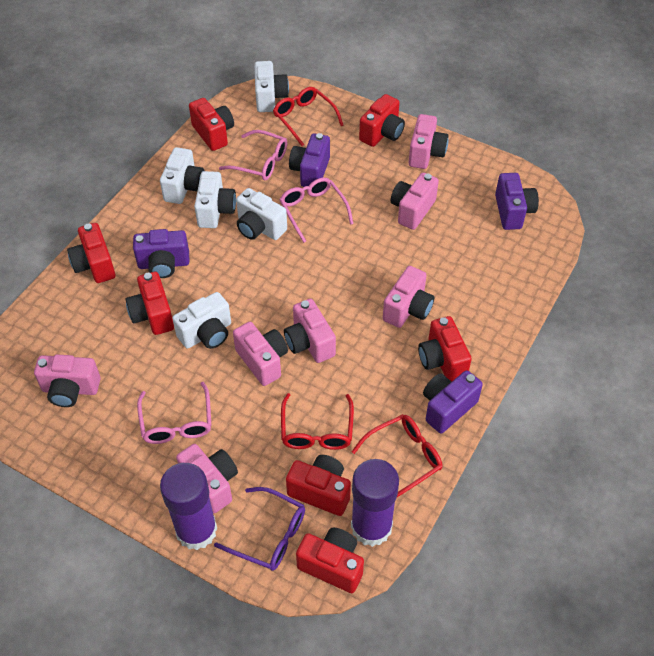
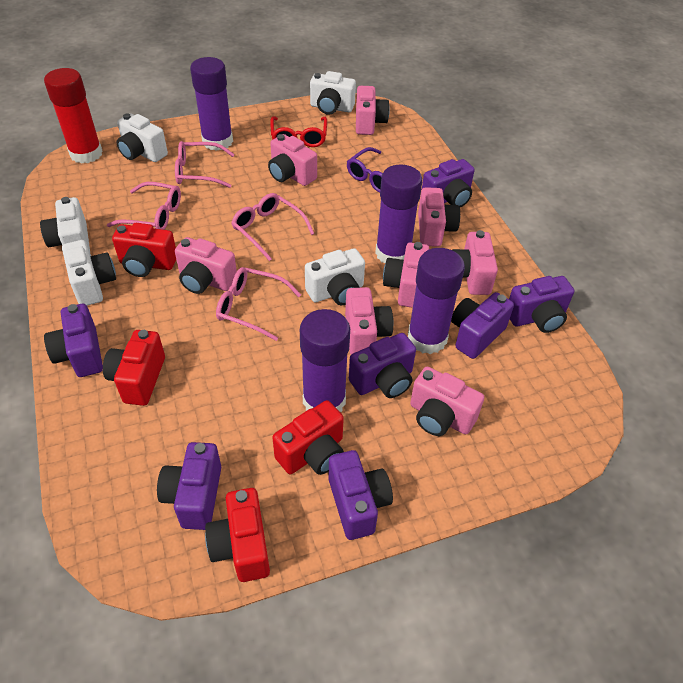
pink camera: [34,355,101,407] [176,444,238,513] [233,322,288,386] [284,299,336,363] [383,266,434,328] [391,173,439,230] [409,114,449,169] = 7 -> [175,237,237,294] [268,134,317,186] [345,287,394,355] [356,86,390,135] [383,242,429,308] [410,366,484,436] [418,187,460,247] [452,230,498,295] = 8
pink glasses: [137,382,211,444] [219,130,287,180] [279,178,353,243] = 3 -> [107,182,181,230] [175,141,234,188] [216,267,301,341] [231,193,314,261] = 4
purple camera: [133,229,189,278] [289,133,330,187] [423,370,483,433] [495,173,539,230] = 4 -> [44,304,103,377] [157,442,221,530] [328,450,393,540] [349,333,416,398] [421,159,475,207] [451,292,514,359] [509,276,574,333] = 7
purple glue stick: [160,463,217,550] [351,459,399,547] = 2 -> [190,57,233,151] [300,309,350,412] [375,165,422,263] [408,248,465,354] = 4
red camera: [67,223,115,283] [125,272,174,335] [189,98,234,151] [286,455,351,516] [296,528,364,593] [359,94,405,147] [418,316,472,381] = 7 -> [103,330,165,406] [112,223,176,277] [205,488,270,582] [272,400,344,475] = 4
red glasses: [273,87,343,146] [281,393,354,450] [352,414,442,497] = 3 -> [270,116,327,147] = 1
red glue stick: none = 0 -> [44,68,103,164] = 1

